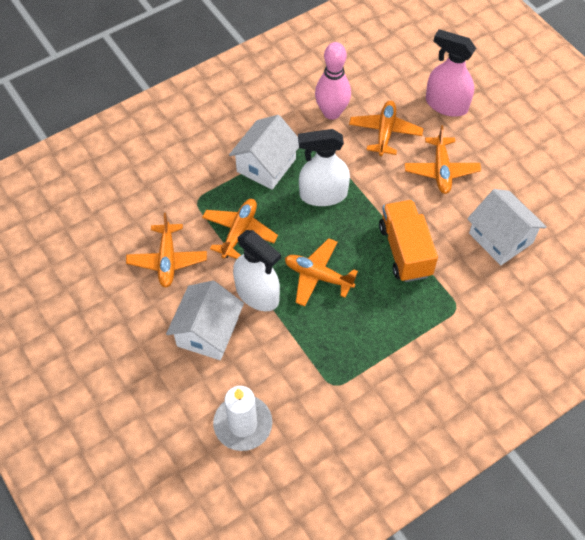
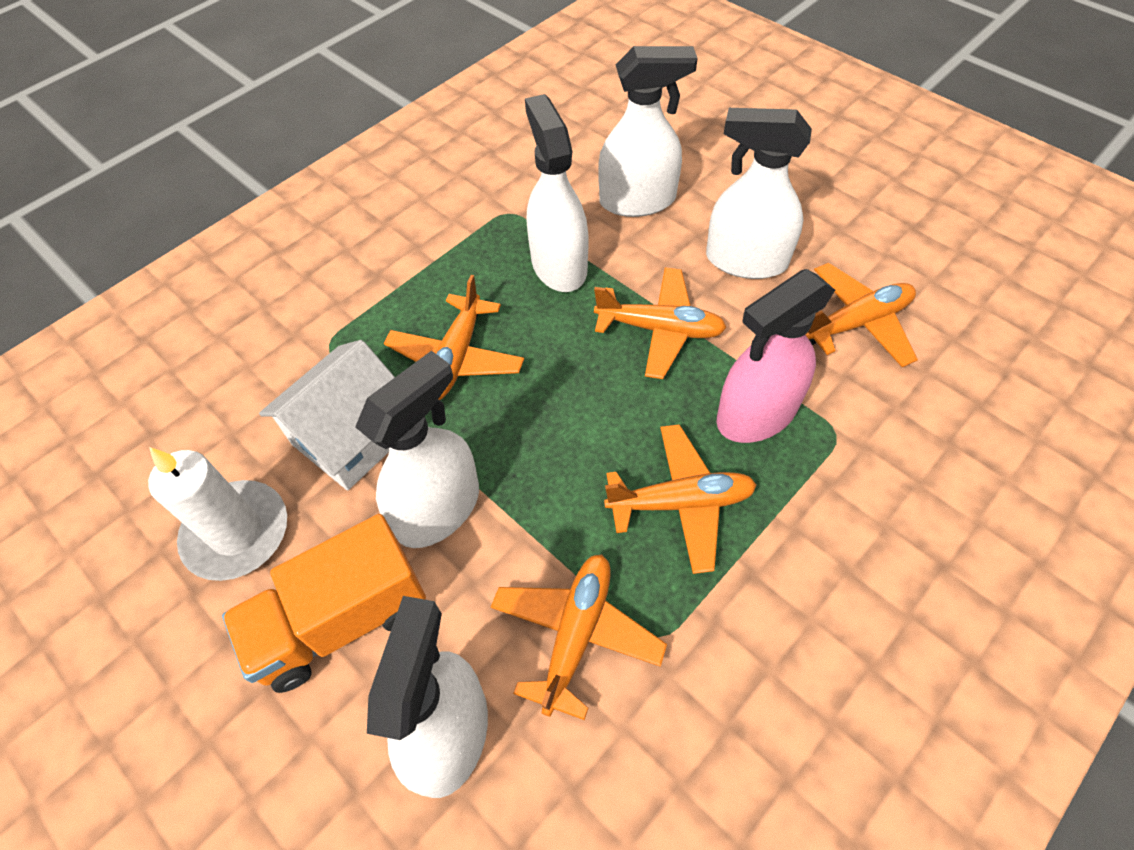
pink bowling pin: [315,42,351,120] = 1 -> none = 0
white house: [166,281,244,360] [229,115,299,190] [467,189,547,265] = 3 -> [259,340,395,490] = 1
white spray bottle: [233,230,281,311] [298,129,350,206] = 2 -> [355,351,479,548] [367,596,488,798] [525,94,589,292] [598,46,698,217] [706,108,812,279] = 5

